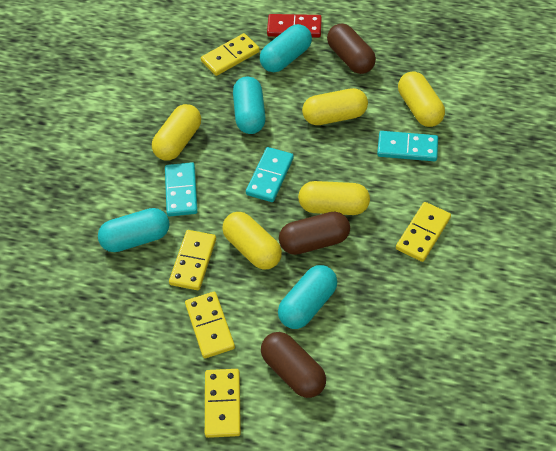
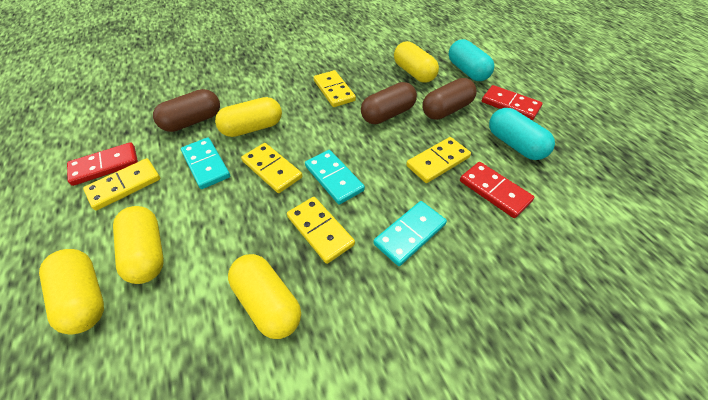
red domino: [267,14,322,38] = 1 -> [67,142,138,186] [460,162,534,218] [482,85,543,120] = 3
turquoise capsule: [98,208,170,252] [233,77,266,134] [260,24,312,72] [278,265,337,329] = 4 -> [448,39,494,81] [489,108,555,160] = 2

